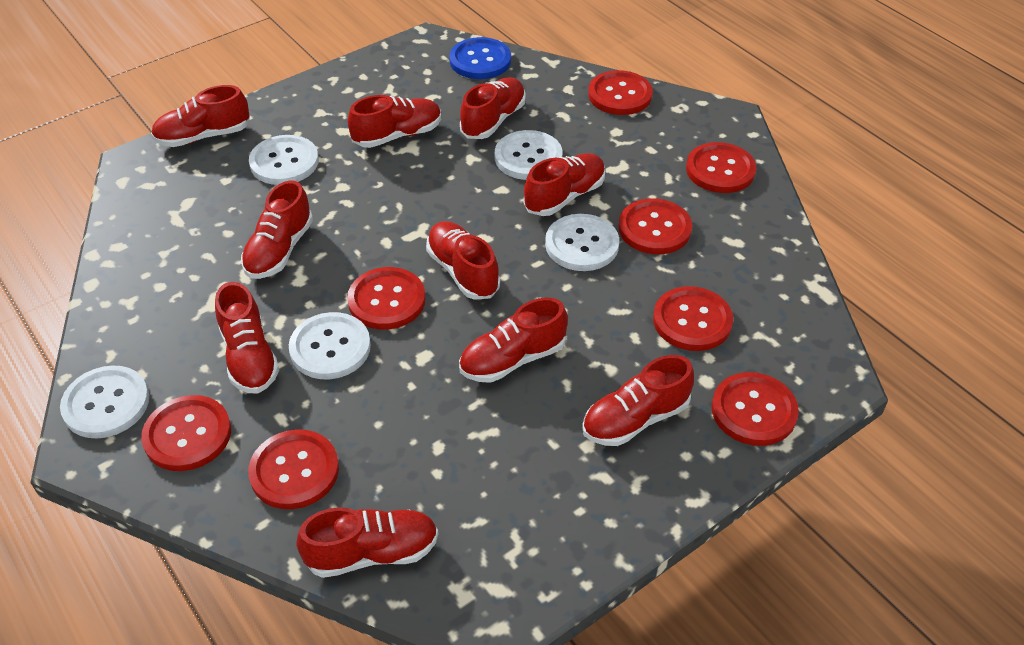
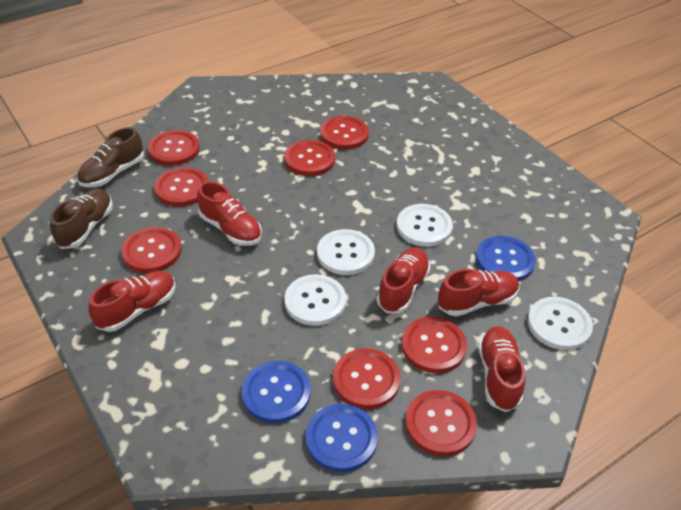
blue button: [449,37,511,79] = 1 -> [241,361,311,423] [306,404,378,472] [476,236,535,281] = 3
brown shoe: none = 0 -> [50,189,113,249] [77,127,144,187] = 2
red shoe: [151,85,250,147] [215,282,279,394] [241,180,313,279] [296,507,438,578] [348,95,441,148] [426,221,500,300] [459,297,568,383] [460,77,526,139] [524,153,605,216] [582,355,694,446] = 10 -> [88,271,176,332] [197,181,262,246] [377,247,431,313] [438,269,520,316] [478,326,525,412] = 5
white button: [60,366,149,438] [249,135,319,185] [289,312,371,379] [495,130,562,180] [545,214,619,271] = 5 -> [284,274,346,326] [317,229,375,275] [397,204,453,247] [528,297,593,350] = 4

